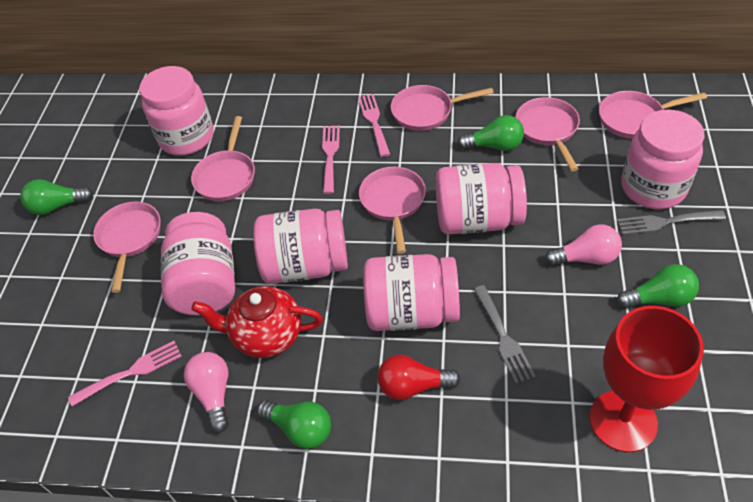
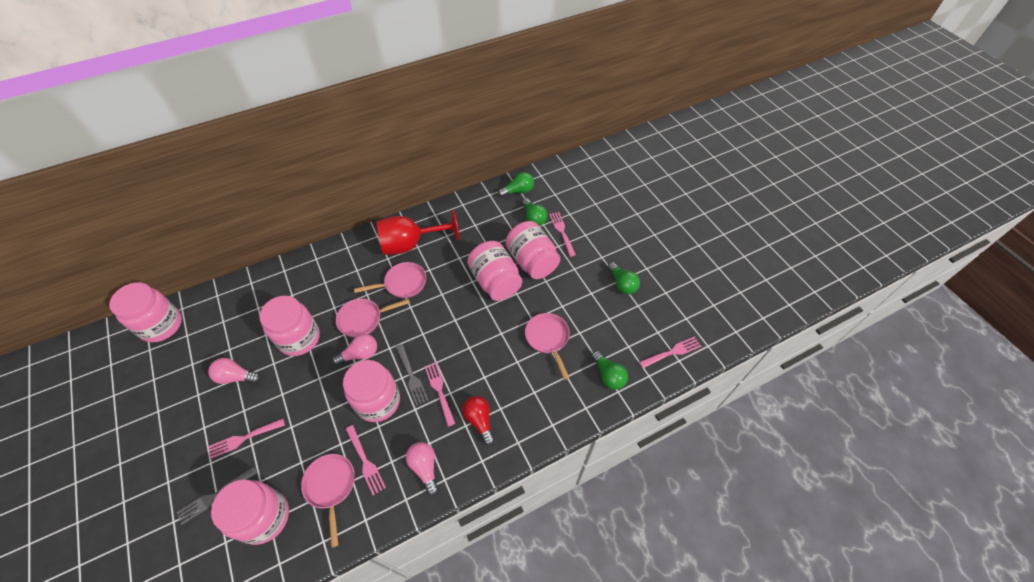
pink fork: [68,341,182,406] [322,125,340,194] [358,94,390,157] = 3 -> [208,419,285,459] [346,425,386,495] [425,362,455,427] [549,212,576,257] [639,336,701,368] = 5
pink light bulb: [184,352,229,433] [545,224,622,266] = 2 -> [208,358,261,384] [332,334,377,365] [406,442,439,496] = 3
pink pan: [93,202,160,293] [191,116,255,201] [359,167,426,254] [391,85,494,131] [515,97,580,171] [599,91,707,139] = 6 -> [301,454,355,547] [336,298,410,338] [354,262,426,298] [525,313,570,380] = 4
red teapot: [191,286,323,358] = 1 -> none = 0

